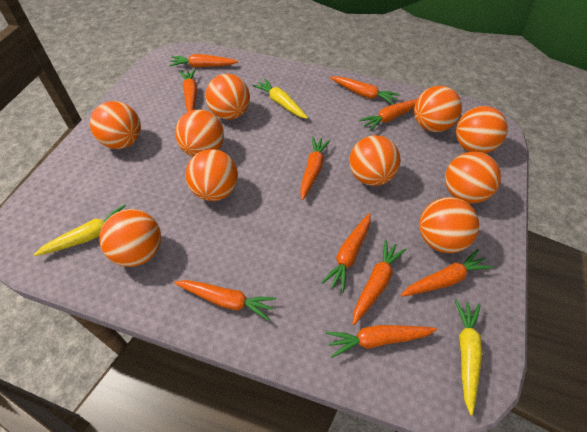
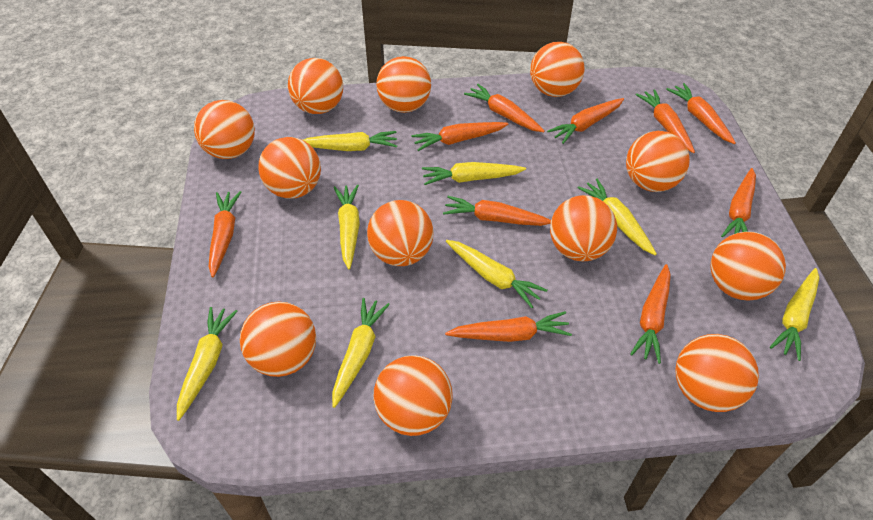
orange ball: [90,101,141,149] [99,209,161,267] [175,109,224,157] [185,149,238,201] [205,74,250,120] [350,135,400,186] [414,86,462,132] [419,197,479,253] [445,152,501,203] [456,106,508,153] = 10 -> [194,100,255,159] [240,302,316,377] [258,137,321,199] [288,58,343,114] [367,200,434,266] [373,355,453,436] [376,56,431,113] [530,42,584,97] [550,195,617,261] [626,131,690,192] [675,334,759,412] [710,232,786,301] = 12
yellow carrot: [34,205,126,256] [252,79,308,119] [455,300,482,415] = 3 -> [177,307,238,421] [303,131,397,151] [332,298,390,408] [334,184,360,269] [422,162,526,185] [446,240,547,308] [578,179,657,256] [770,268,819,361] = 8

